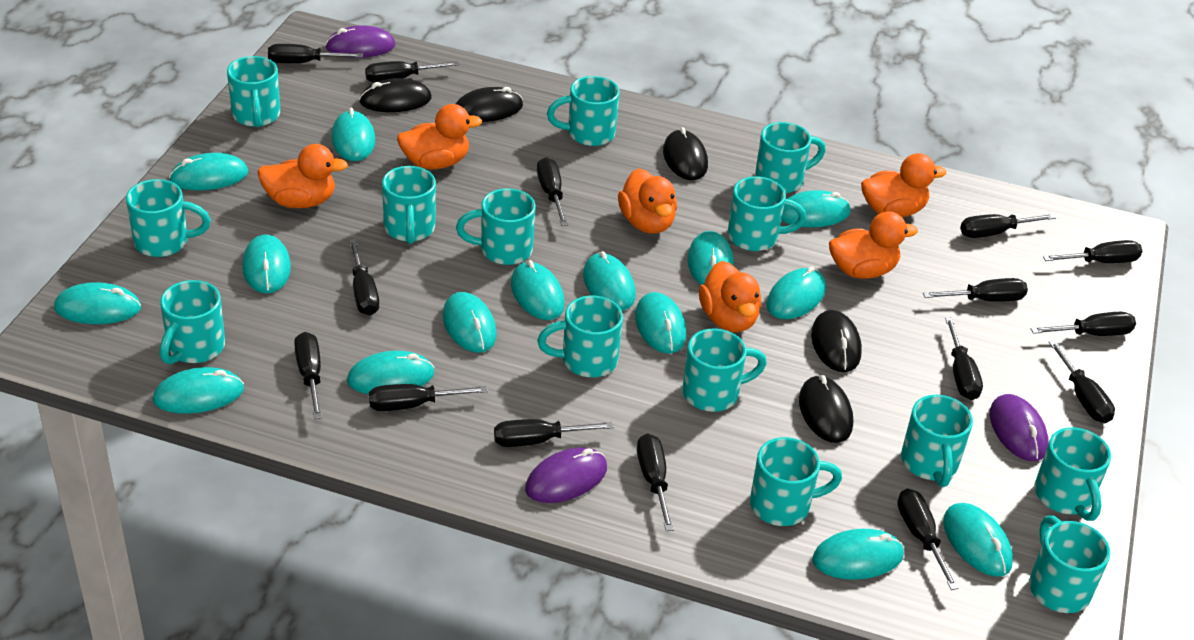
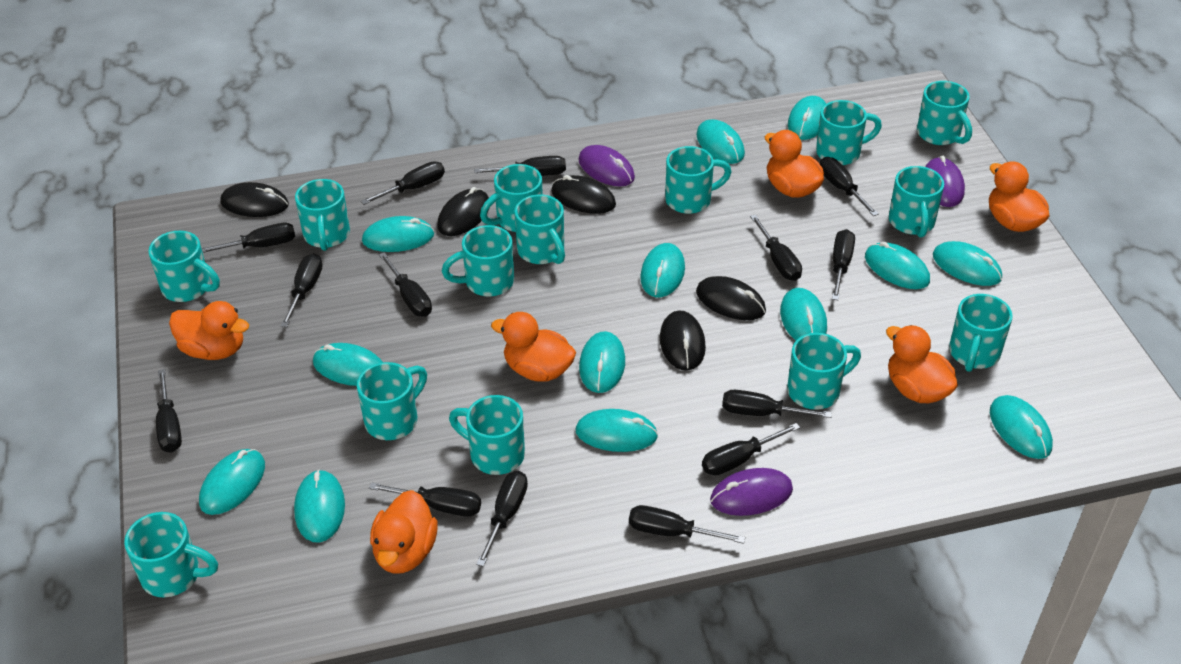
black screwdriver: [268,44,363,63] [294,332,322,419] [349,239,379,316] [365,61,459,83] [369,384,488,411] [494,419,614,447] [537,157,568,226] [637,433,674,531] [897,489,959,590] [923,278,1028,302] [945,317,983,400] [960,214,1056,238] [1031,312,1136,336] [1043,240,1142,263] [1049,340,1115,423] = 15 -> [156,369,182,453] [202,223,295,253] [281,253,322,327] [361,161,445,205] [369,482,481,517] [379,252,432,317] [474,156,566,176] [476,471,528,567] [629,505,745,544] [702,423,800,476] [722,390,832,418] [750,214,802,281] [820,157,879,216] [832,229,855,300] = 14
turquoise mouse: [54,282,141,324] [152,367,244,414] [169,153,248,190] [242,234,291,293] [331,108,375,161] [347,351,435,394] [443,292,497,353] [511,260,565,320] [583,251,636,311] [635,292,686,354] [687,231,734,285] [766,266,826,319] [782,190,851,227] [812,529,904,580] [943,503,1013,577] = 15 -> [199,449,265,515] [294,469,345,543] [313,343,382,386] [362,216,434,252] [575,409,658,452] [579,331,625,393] [640,243,685,297] [696,119,745,164] [780,288,827,340] [788,96,826,140] [865,242,930,289] [933,241,1002,286] [990,395,1053,459] = 13

